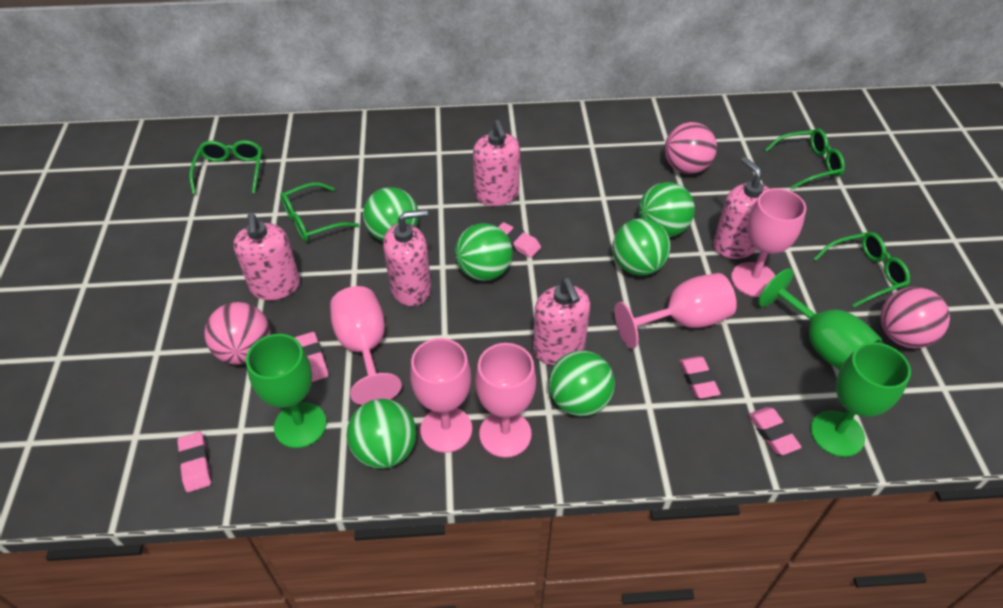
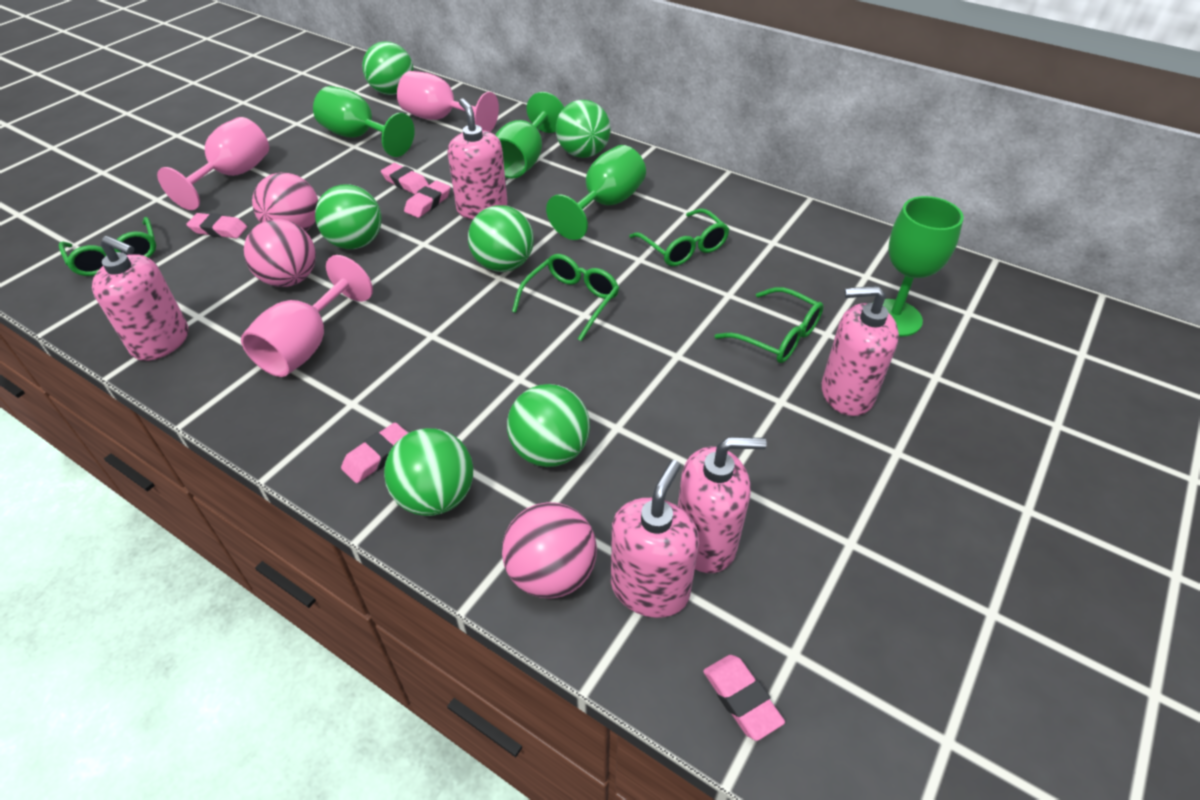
green goblet: [246,334,327,448] [758,268,882,370] [810,342,911,457] = 3 -> [313,86,414,157] [495,92,564,178] [546,145,646,240] [883,196,964,337] = 4
pink goblet: [330,286,402,405] [410,338,472,453] [475,343,536,458] [615,273,737,349] [731,188,806,297] = 5 -> [157,117,269,210] [241,255,373,377] [397,71,499,132] = 3

